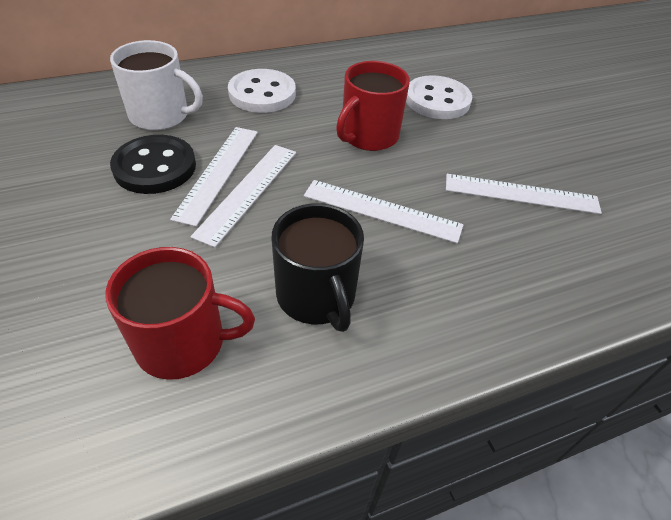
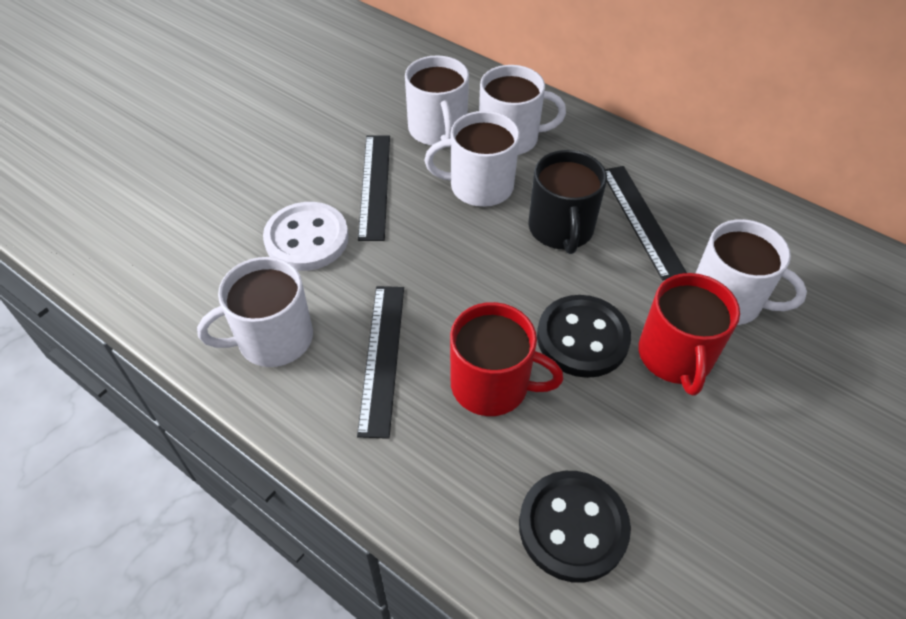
black button: [110,135,196,194] = 1 -> [519,471,631,583] [537,295,631,378] = 2
black ruler: none = 0 -> [357,286,404,439] [358,135,390,241] [605,166,687,280] = 3
white button: [228,69,296,113] [406,75,472,119] = 2 -> [263,202,349,271] = 1
white mug: [110,40,203,130] = 1 -> [197,257,313,367] [405,55,469,146] [425,111,520,207] [479,65,566,155] [695,219,807,325] = 5
white ruler: [170,127,258,227] [190,145,296,248] [304,180,463,243] [446,174,602,214] = 4 -> none = 0

